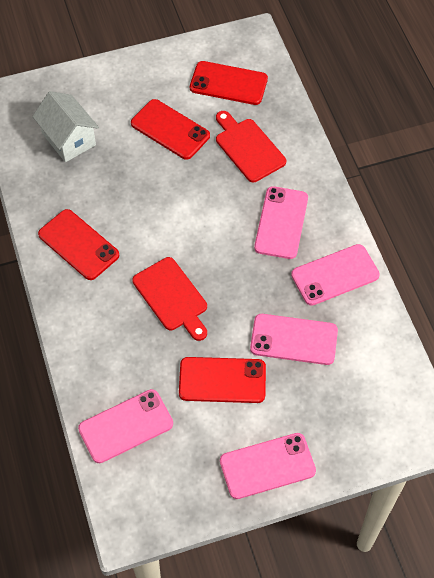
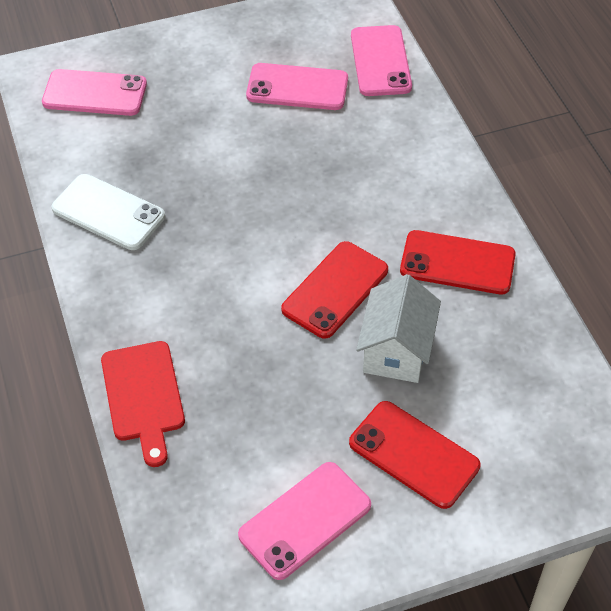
pink phone: [78,389,173,463] [220,433,316,499] [250,314,338,365] [254,186,308,259] [291,244,380,306] = 5 -> [42,69,147,116] [238,462,371,580] [246,63,348,110] [351,25,412,96] = 4
red cutting board: [132,257,207,341] [216,111,286,182] = 2 -> [101,341,185,467] = 1
red phone: [38,209,119,280] [131,99,210,160] [179,357,266,403] [190,61,268,105] = 4 -> [281,241,388,339] [349,401,481,509] [400,230,516,295] = 3
white phone: none = 0 -> [51,174,165,250] = 1

